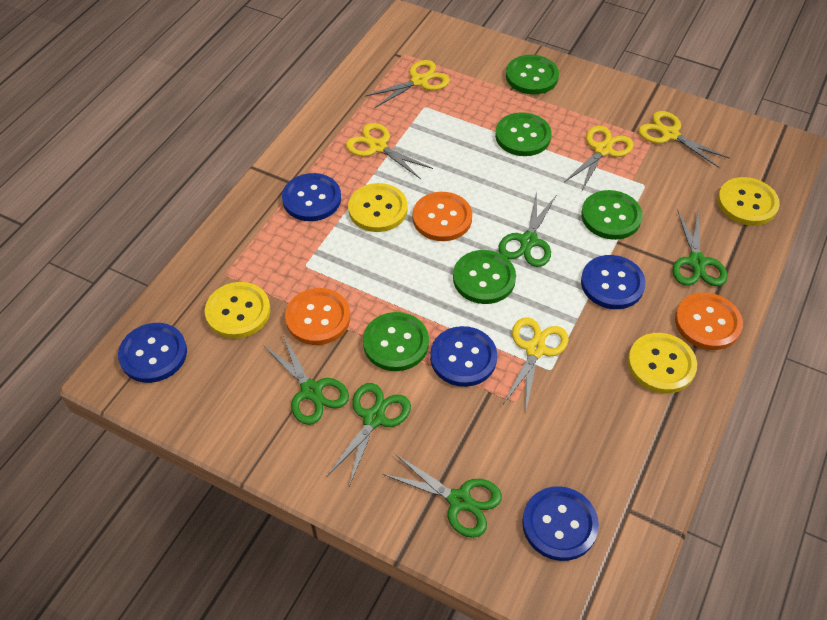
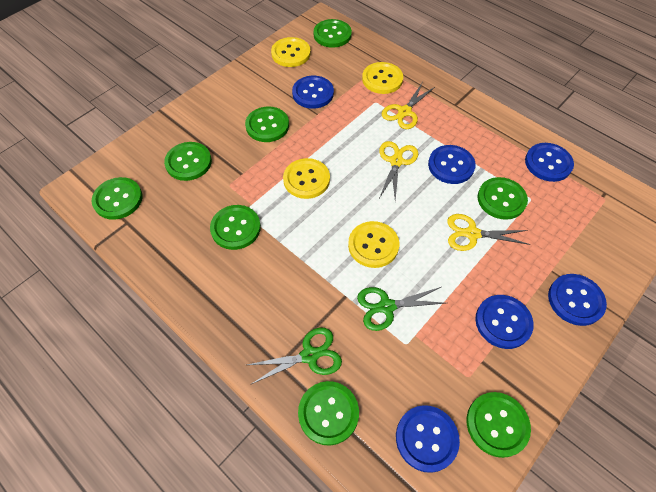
blue button: [118,323,187,383] [282,173,341,221] [430,326,497,387] [522,486,599,561] [581,255,646,309] = 5 -> [292,76,334,109] [396,405,460,473] [428,145,476,184] [475,295,534,349] [525,143,574,182] [548,274,607,326] = 6
green button: [363,312,429,371] [453,250,516,304] [495,112,552,156] [506,55,559,94] [581,190,643,240] = 5 -> [92,177,142,220] [164,142,212,181] [210,205,261,250] [245,107,289,142] [298,381,359,446] [314,19,352,48] [467,392,531,458] [477,177,528,220] = 8
green scissors: [263,333,349,425] [327,383,411,486] [382,454,502,538] [498,191,556,267] [672,209,727,286] = 5 -> [247,328,342,385] [357,287,445,331] = 2
orange button: [285,288,350,345] [413,192,472,241] [675,293,743,350] = 3 -> none = 0
yellow scissors: [346,123,433,179] [365,60,450,108] [504,317,569,410] [564,126,634,190] [639,111,729,168] = 5 -> [379,141,418,201] [381,82,435,129] [447,214,530,251] = 3

